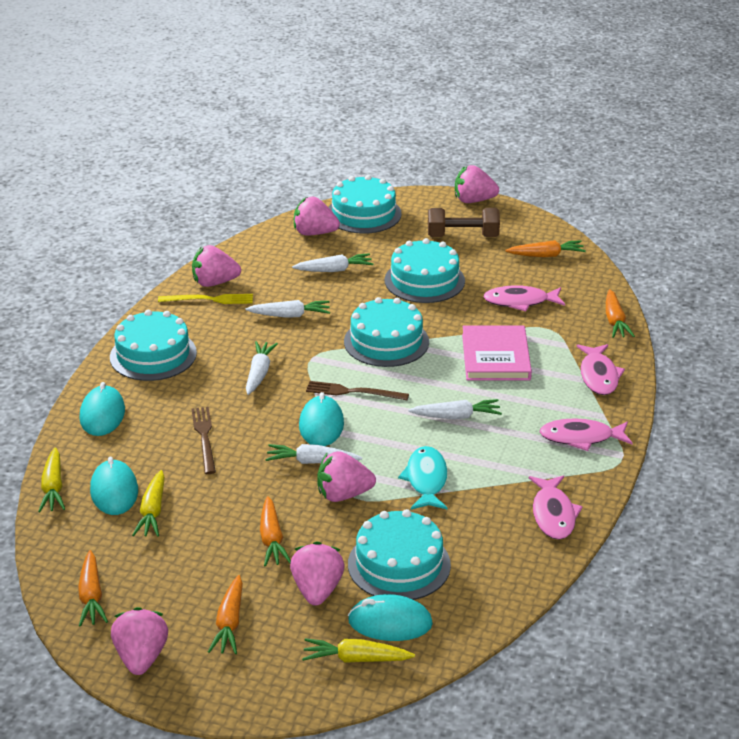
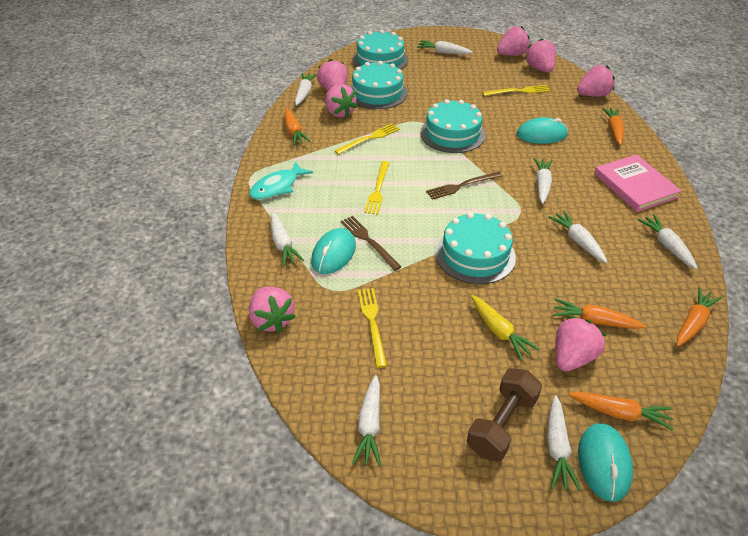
pink fish: [483,285,565,311] [529,475,583,540] [539,418,632,451] [576,344,625,395] = 4 -> none = 0
pink strawberry: [111,607,168,675] [192,245,241,287] [290,541,345,606] [294,197,340,236] [317,451,376,502] [455,165,499,203] = 6 -> [249,287,296,333] [317,59,348,91] [325,84,358,118] [497,26,530,56] [525,38,556,73] [555,316,606,371] [577,65,615,97] = 7
turquoise cake: [110,310,197,381] [328,175,402,234] [344,297,429,367] [348,509,451,600] [384,238,465,303] = 5 -> [350,61,408,109] [353,30,408,70] [420,99,485,153] [435,212,516,284] = 4
turquoise mouse: [80,382,125,436] [90,457,138,515] [299,392,344,446] [348,594,433,641] = 4 -> [311,228,356,274] [517,117,568,144] [578,423,633,502] = 3
white carrot: [246,300,330,318] [246,341,278,395] [265,444,362,464] [292,253,374,272] [408,399,502,419] = 5 -> [271,212,304,267] [295,73,317,106] [352,375,381,466] [417,41,473,54] [534,158,552,204] [547,395,581,491] [548,211,607,263] [638,215,697,269] = 8
yellow carrot: [38,447,65,512] [132,470,165,537] [302,638,415,663] = 3 -> [471,295,539,360] = 1
yellow fork: [158,294,253,304] = 1 -> [334,124,400,155] [358,288,387,368] [364,161,389,215] [482,85,551,96] = 4

